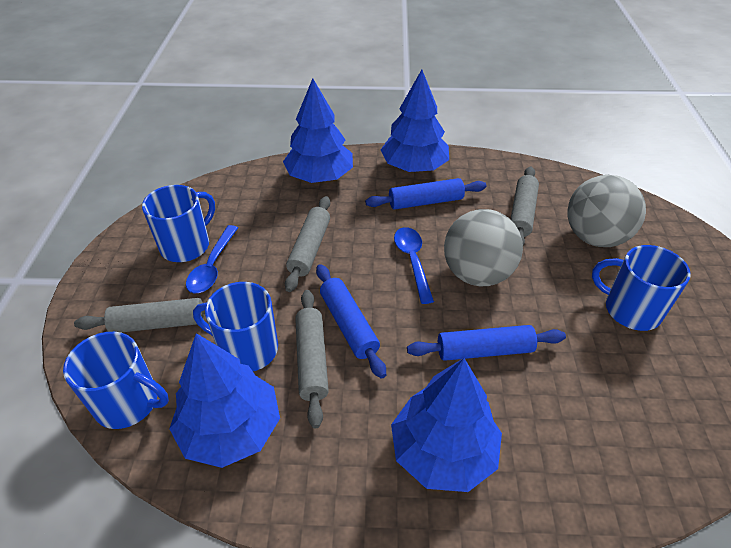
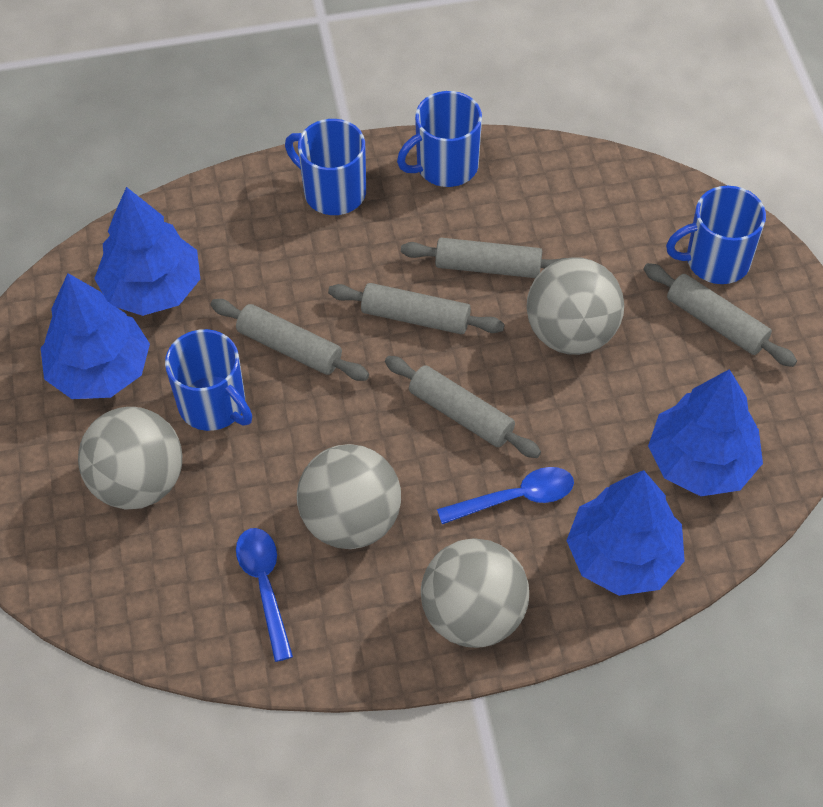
blue rolling pin: [316,264,386,379] [365,178,487,210] [407,325,566,361] = 3 -> none = 0
grey ball: [444,209,523,286] [568,175,646,247] = 2 -> [78,407,182,510] [297,444,401,549] [421,538,529,648] [527,257,624,355] = 4
grey rolling pin: [74,298,205,333] [285,196,330,292] [295,290,329,428] [510,167,539,246] = 4 -> [210,299,369,381] [328,283,505,334] [385,356,541,458] [401,238,566,278] [644,263,797,367] = 5

